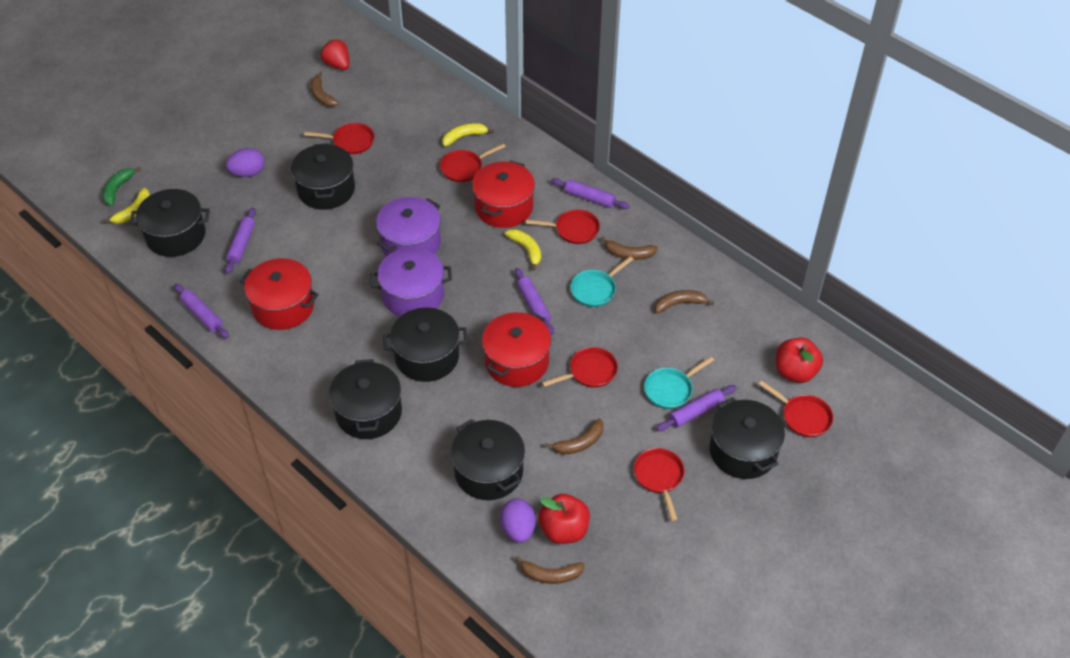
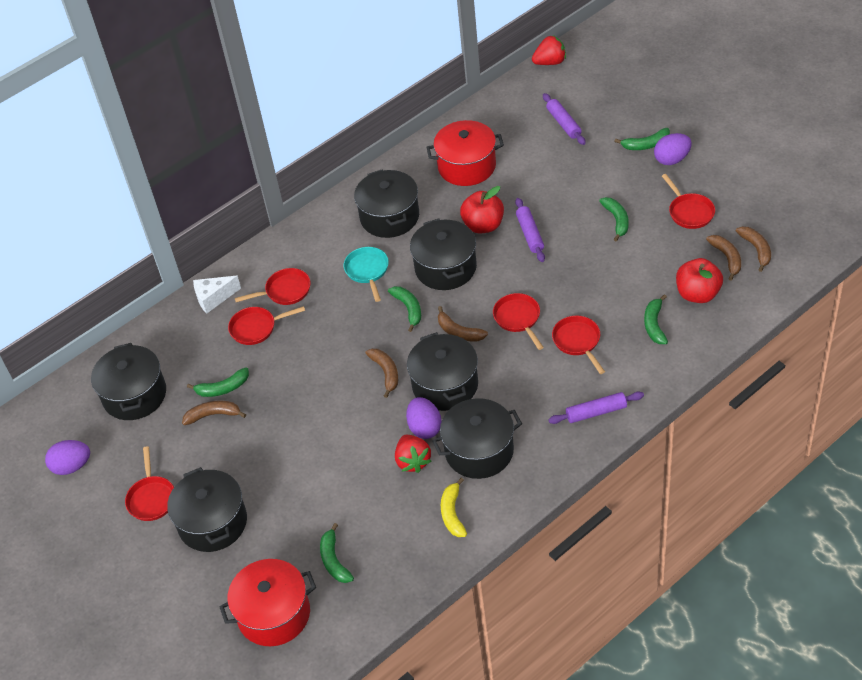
green banana: [103,167,141,206] = 1 -> [187,368,249,397] [320,523,354,583] [388,286,421,332] [599,197,628,241] [614,128,670,150] [644,294,668,344] = 6
purple egg: [226,148,265,177] [500,498,536,543] = 2 -> [45,440,90,475] [406,397,442,439] [654,133,691,165] = 3
purple pot: [370,248,452,317] [376,197,441,256] = 2 -> none = 0
purple rolling pin: [174,284,229,339] [225,207,256,274] [515,268,554,335] [551,178,630,209] [656,385,737,431] = 5 -> [515,198,545,262] [543,93,586,145] [548,392,644,424] = 3
red pot: [240,258,319,330] [472,161,535,228] [482,312,551,387] = 3 -> [219,559,316,646] [426,120,504,186] = 2
red strawberry: [320,39,349,70] = 1 -> [395,435,431,473] [532,35,566,65] = 2
turquoise pan: [570,256,633,307] [644,356,714,409] = 2 -> [343,247,389,302] = 1
white cheese: none = 0 -> [193,276,241,313] = 1
yellow banana: [103,188,150,224] [442,123,494,146] [505,229,541,271] = 3 -> [441,478,467,537] = 1

